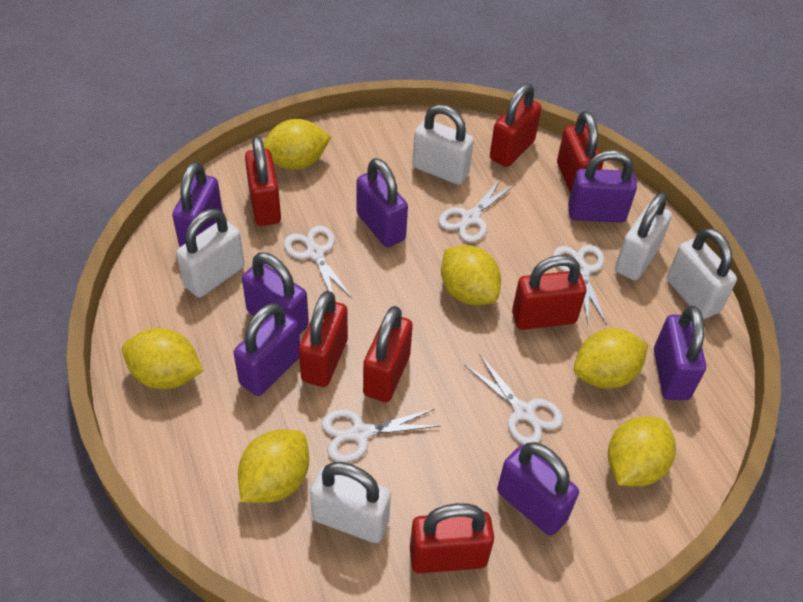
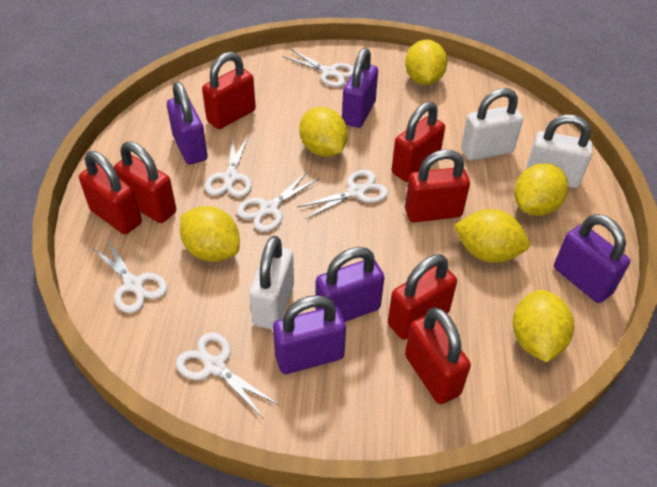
purple padlock: [172,162,223,247] [234,303,300,396] [242,252,309,335] [356,158,408,247] [497,442,579,536] [568,150,637,223] [654,306,706,400] = 7 -> [167,82,208,165] [273,295,346,374] [315,247,385,322] [342,48,378,128] [554,214,630,303] = 5
white padlock: [176,209,244,297] [310,462,391,543] [412,104,474,185] [615,192,672,281] [667,228,737,319] = 5 -> [249,236,294,330] [461,88,523,161] [526,115,592,188] = 3
white scissors: [284,226,353,299] [322,409,440,463] [439,178,515,243] [464,354,563,445] [553,245,607,325] = 5 -> [91,238,168,313] [176,332,279,419] [205,137,252,197] [237,172,319,232] [283,49,354,87] [298,170,389,219] = 6

